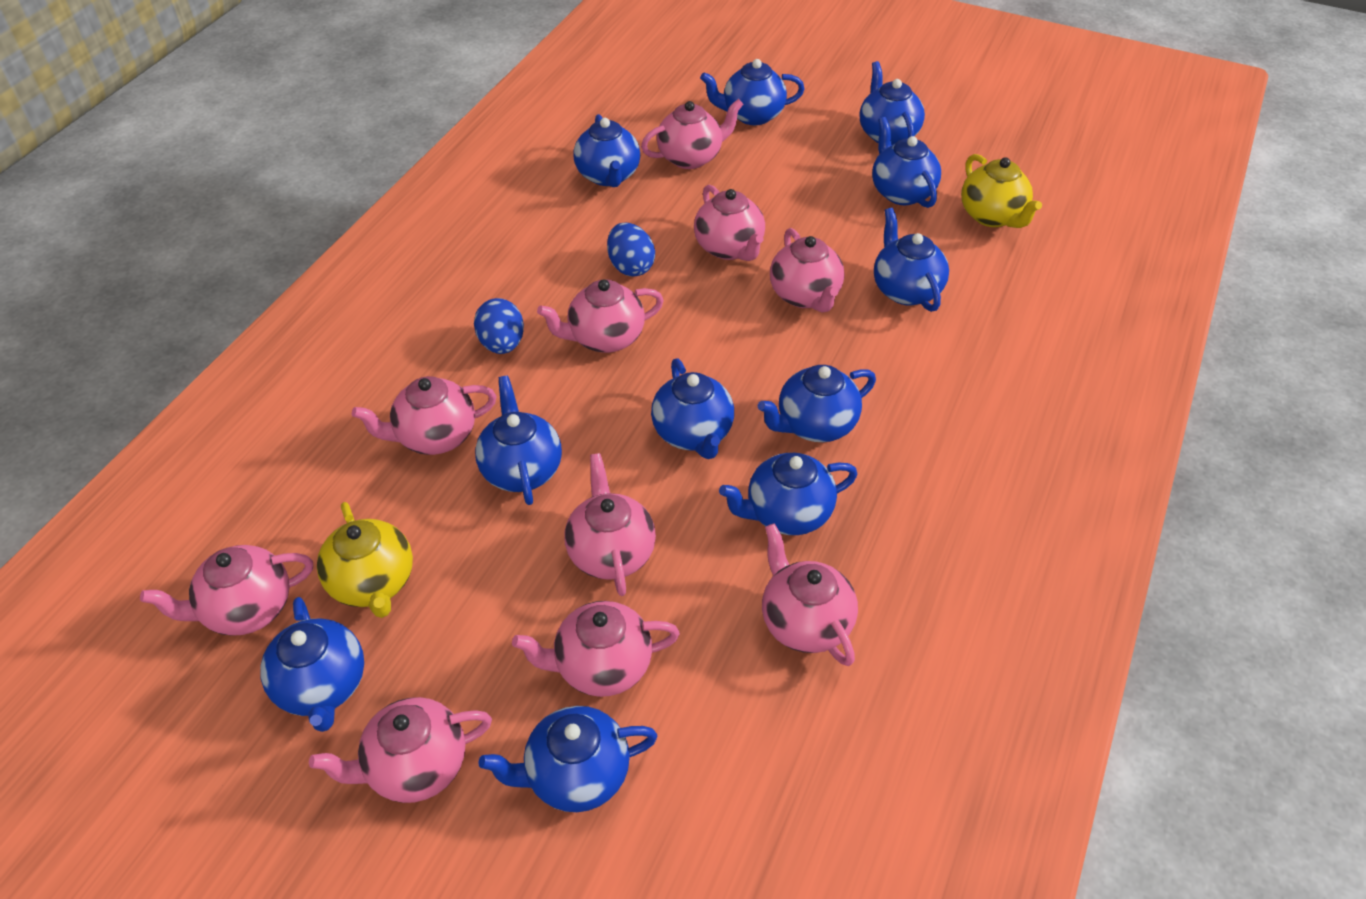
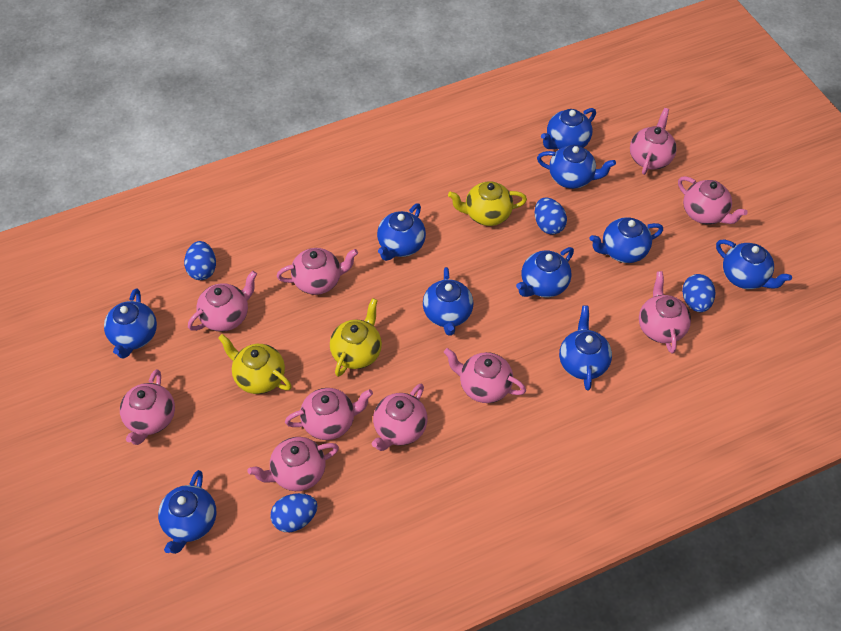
blue egg: [474,298,524,354] [607,223,655,276] = 2 -> [184,241,216,280] [271,493,318,532] [535,197,567,235] [682,274,715,312] = 4
blue teapot: [260,597,364,732] [475,376,562,505] [478,706,658,812] [573,114,640,187] [651,358,734,459] [700,59,805,125] [719,453,857,535] [758,365,876,442] [860,61,925,145] [872,117,941,208] [874,208,949,312] = 11 -> [104,288,157,358] [158,470,216,554] [377,203,426,261] [423,267,473,336] [516,247,574,297] [537,145,616,189] [541,108,596,149] [559,305,612,391] [590,217,663,263] [716,240,792,289] = 10
yellow teapot: [317,502,413,618] [961,154,1042,228] = 2 -> [218,334,292,394] [330,298,382,377] [448,181,527,226] = 3

